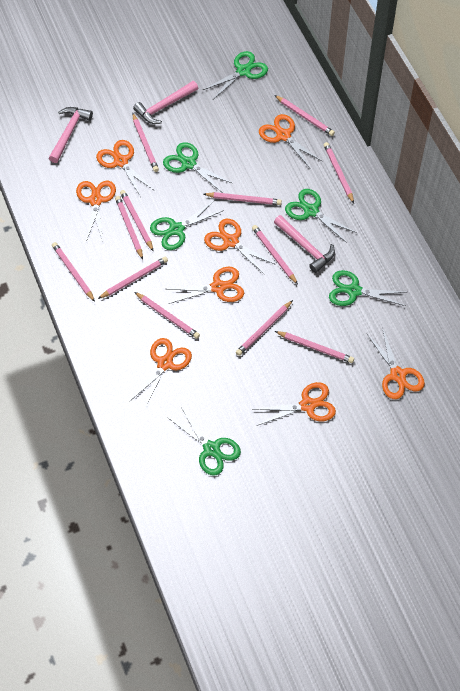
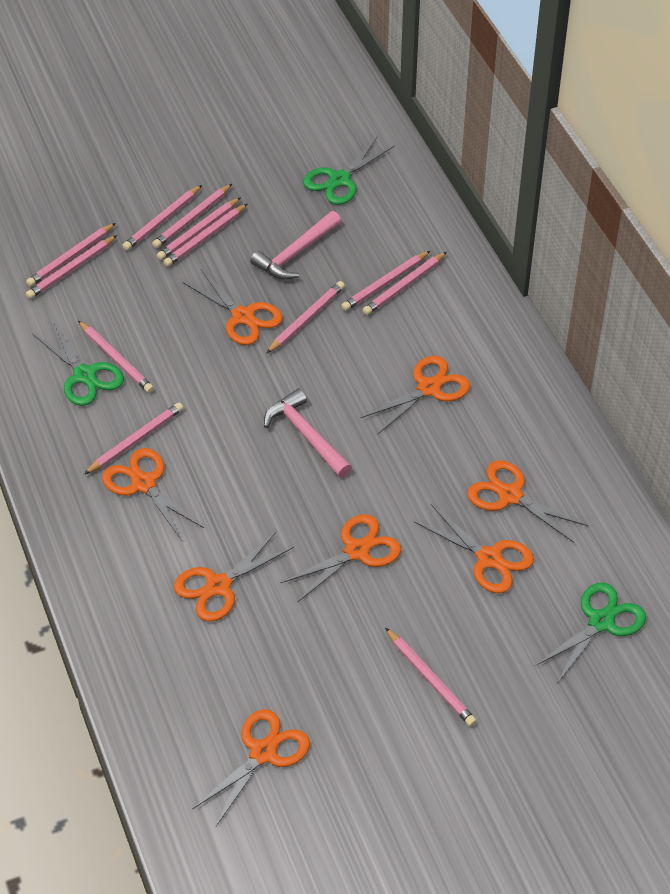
green scissors: [150,200,224,250] [163,142,232,193] [167,407,241,476] [203,51,268,99] [285,189,357,243] [329,270,405,306] = 6 -> [32,321,124,406] [303,137,395,205] [535,582,646,683] = 3
pink hammer: [49,107,93,163] [133,81,198,124] [274,215,335,273] = 3 -> [250,211,341,280] [264,389,352,478] = 2

